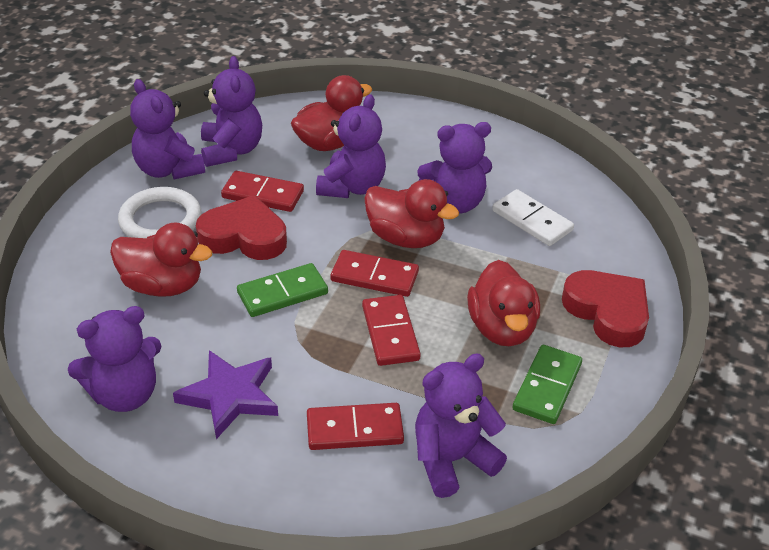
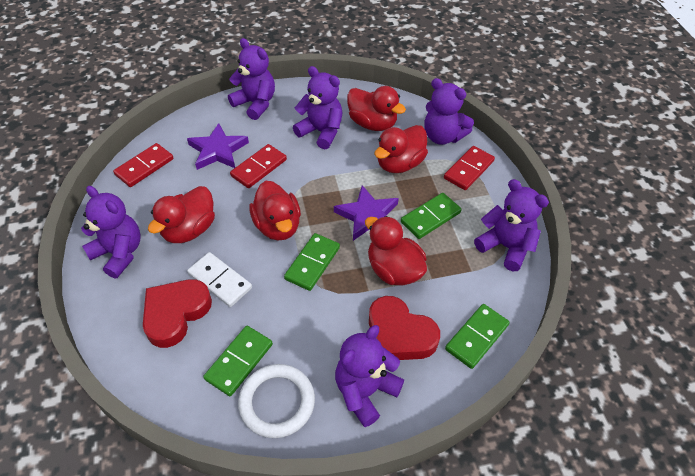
green domino: [237,263,328,317] [512,345,582,424] = 2 -> [203,326,273,396] [284,233,340,291] [401,193,462,239] [445,304,510,369] = 4
purple star: [173,350,278,439] = 1 -> [187,123,249,170] [334,185,399,241] = 2
red domino: [221,171,304,212] [307,403,404,450] [331,250,419,297] [362,295,421,366] = 4 -> [113,143,174,187] [230,144,287,188] [444,146,495,190] = 3
red duck: [110,223,212,297] [291,75,372,151] [364,179,459,248] [467,260,540,346] = 4 -> [148,186,215,243] [249,181,301,241] [347,86,406,131] [365,216,427,286] [374,125,428,173] = 5

